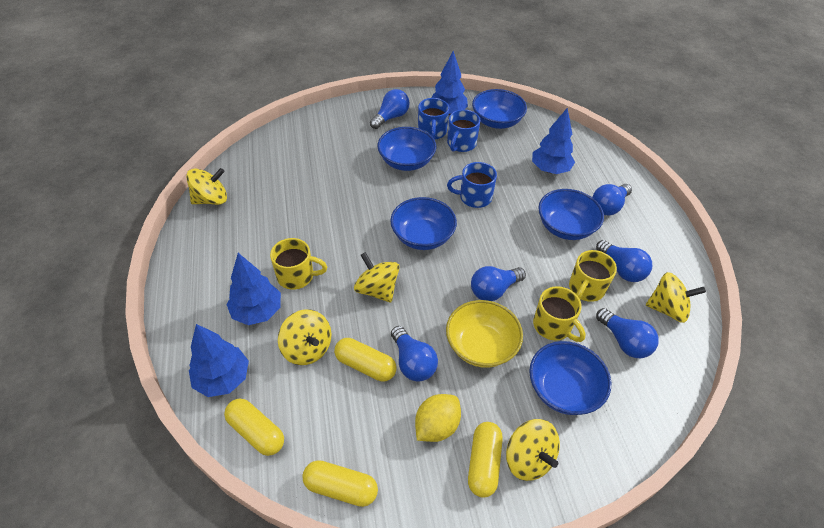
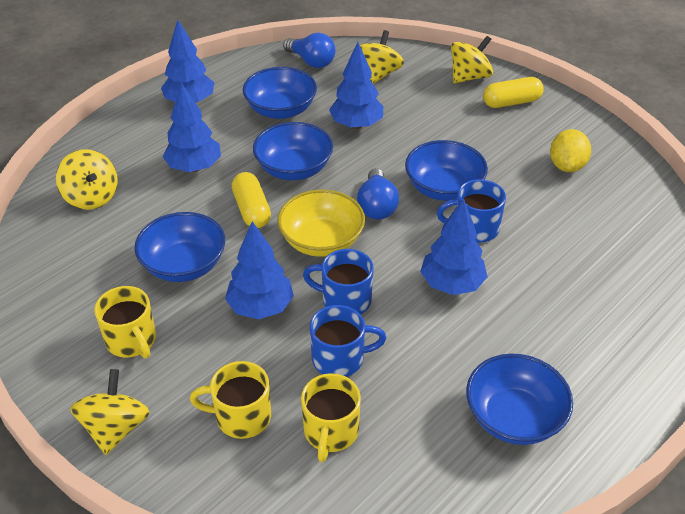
blue light bulb: [370,89,410,129] [391,326,438,381] [471,266,526,301] [592,184,632,215] [596,240,652,282] [596,308,659,358] = 6 -> [283,33,336,68] [357,168,399,220] = 2
blue tree: [189,324,249,397] [227,253,281,325] [431,51,468,115] [532,107,575,174] = 4 -> [161,20,214,103] [163,83,221,172] [225,221,294,319] [329,42,383,129] [420,198,488,295] = 5
yellow capsule: [224,398,284,456] [302,460,378,507] [334,338,396,381] [468,422,503,498] = 4 -> [232,172,271,228] [483,77,544,108] = 2
yellow spinning top: [186,168,227,205] [278,309,331,365] [354,252,400,303] [506,419,560,481] [646,272,706,323] = 5 -> [56,149,118,210] [70,369,150,455] [360,30,404,84] [451,36,493,83] = 4

